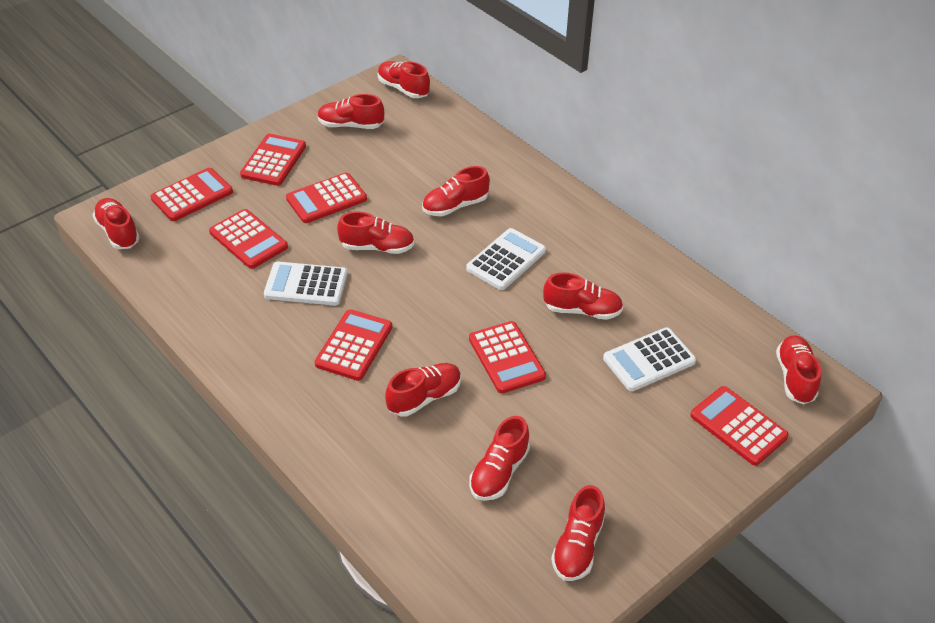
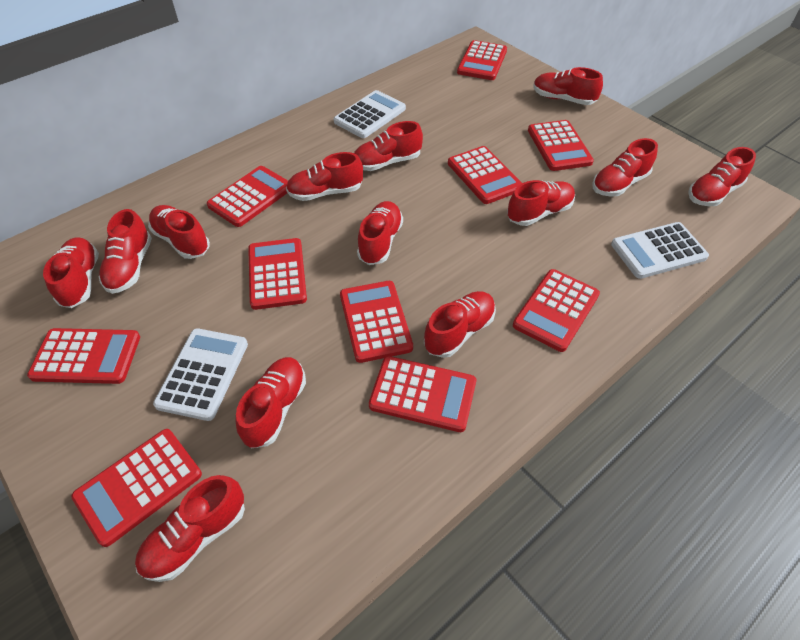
red calculator: [150,168,233,221] [209,209,288,269] [240,134,306,186] [286,173,367,223] [315,309,392,381] [469,321,546,393] [690,386,789,466] = 7 -> [27,328,140,384] [71,429,202,547] [207,166,288,227] [248,238,307,310] [340,281,413,363] [369,356,476,432] [448,146,522,204] [457,40,507,80] [513,269,600,352] [528,120,594,171] = 10
red shoe: [93,198,140,249] [317,94,384,129] [337,212,414,254] [378,61,430,98] [385,363,461,417] [422,166,490,217] [469,416,530,501] [543,272,623,320] [551,485,605,581] [776,335,821,404] = 10 -> [43,238,99,308] [99,209,152,294] [135,475,245,582] [148,205,210,259] [236,357,306,448] [286,152,363,201] [354,121,423,171] [357,201,403,265] [424,291,496,358] [507,180,575,226] [533,67,603,105] [592,138,658,197] [688,147,756,206] = 13

